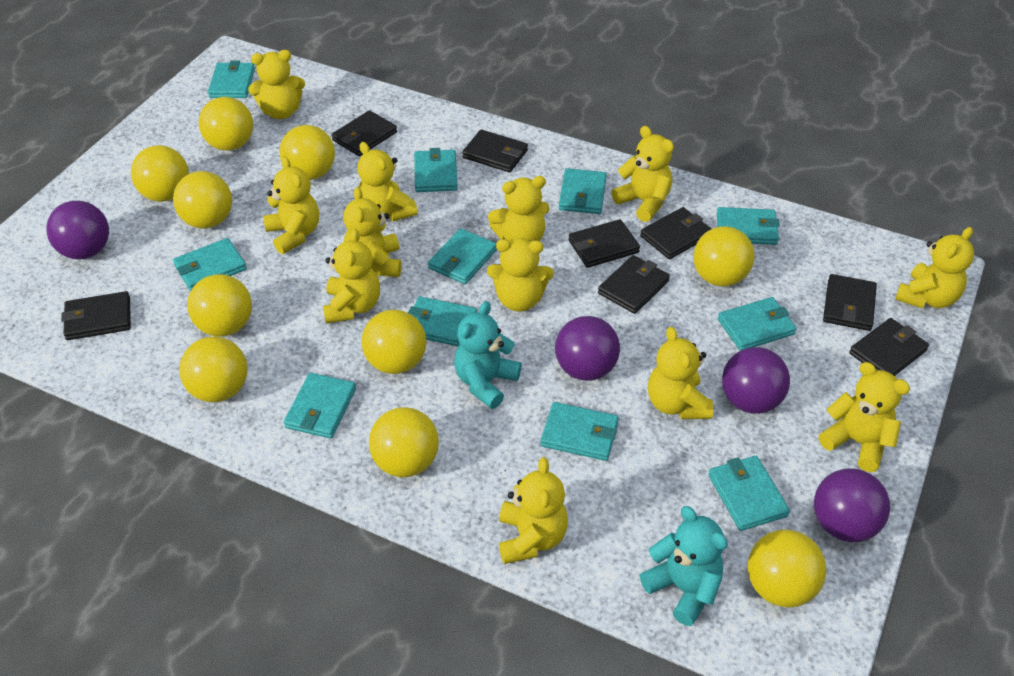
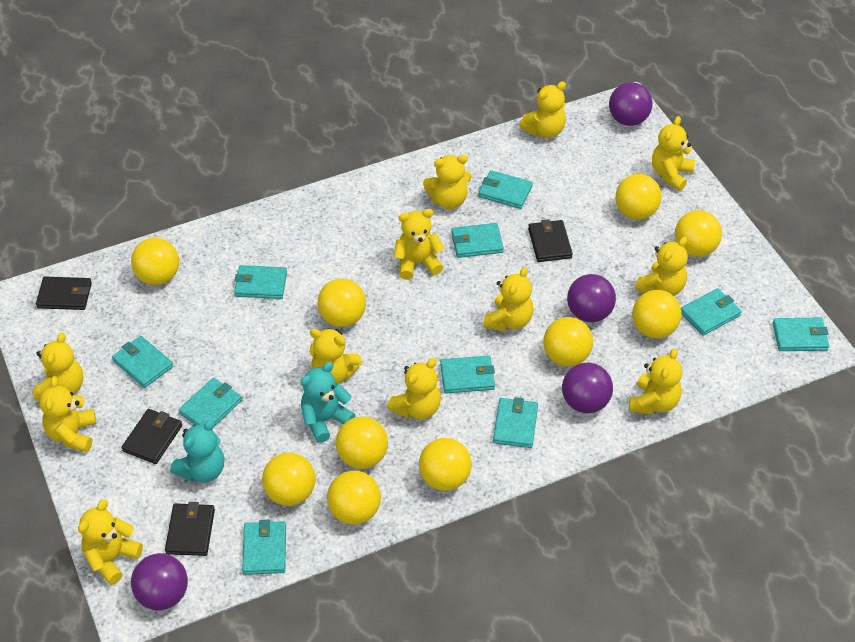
black wallet: [61,291,131,340] [332,110,397,156] [462,129,528,172] [569,219,640,268] [598,255,670,314] [640,207,712,259] [823,274,877,331] [849,318,929,376] = 8 -> [36,277,92,310] [121,409,182,464] [165,502,215,556] [528,219,573,262] = 4
turquoise wallet: [173,238,247,291] [208,60,255,98] [284,373,356,438] [408,296,477,346] [414,148,458,192] [428,228,497,284] [541,402,619,461] [559,168,607,214] [708,456,790,531] [717,207,780,245] [718,297,797,351] = 11 -> [112,336,173,388] [179,378,242,426] [234,265,287,299] [242,520,286,575] [440,355,495,393] [451,223,504,258] [479,170,533,209] [493,397,538,448] [681,288,741,336] [773,318,829,351] = 10

